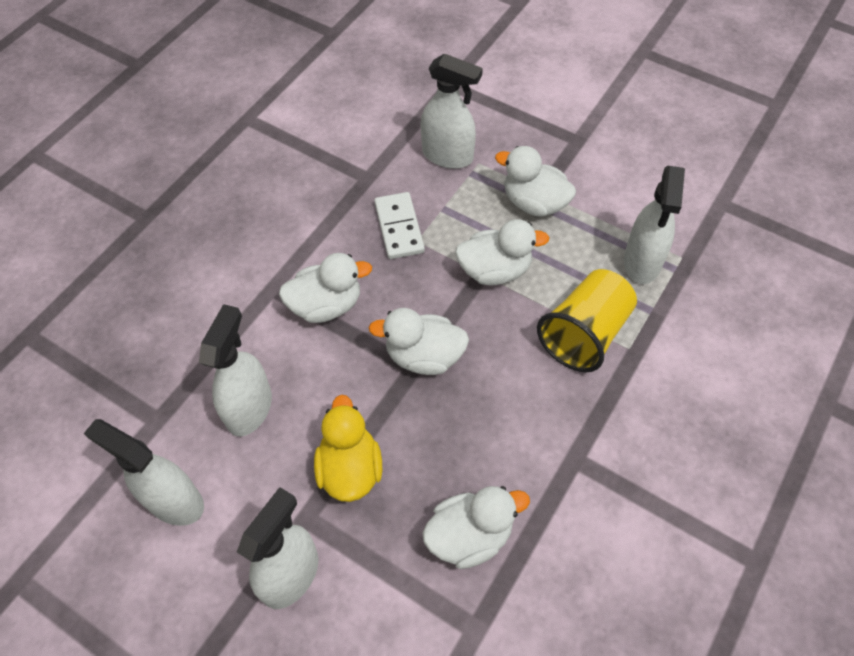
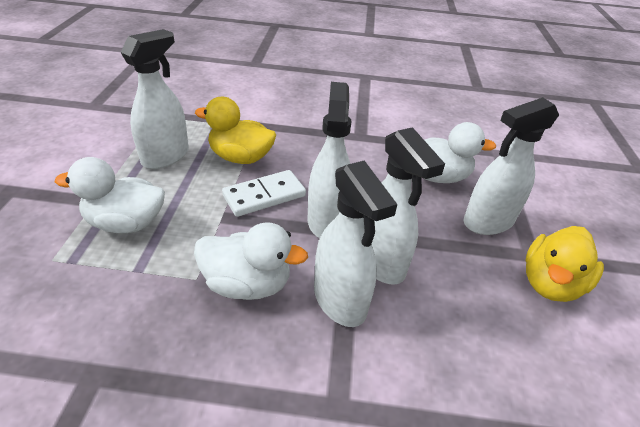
white duck: [279,253,372,323] [368,308,469,375] [422,486,530,569] [455,219,550,285] [495,146,576,216] = 5 -> [55,157,165,233] [194,222,308,300] [423,122,496,183] = 3
yellow cup: [537,269,637,372] = 1 -> none = 0
yellow duck: [314,395,382,502] = 1 -> [195,97,276,164] [525,226,604,302] = 2

